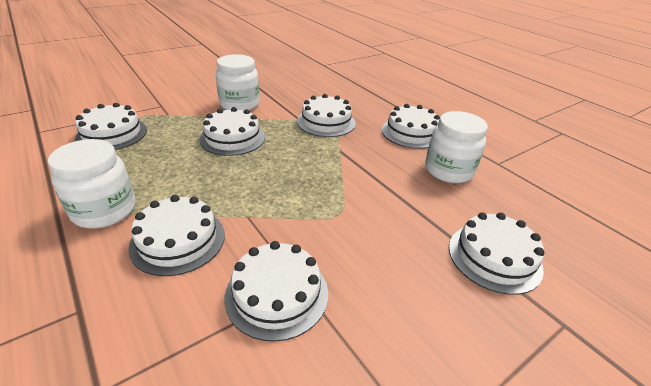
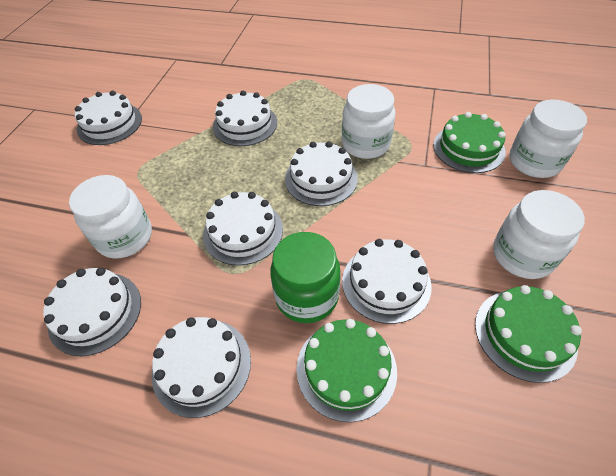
green cake: none = 0 -> [296,319,397,422] [433,112,506,173] [475,285,582,383] = 3
green jar: none = 0 -> [270,232,341,323] = 1
white jar: [48,139,136,228] [216,54,259,111] [425,111,488,183] = 3 -> [69,175,152,259] [342,84,395,159] [493,190,585,279] [509,99,587,178] = 4

